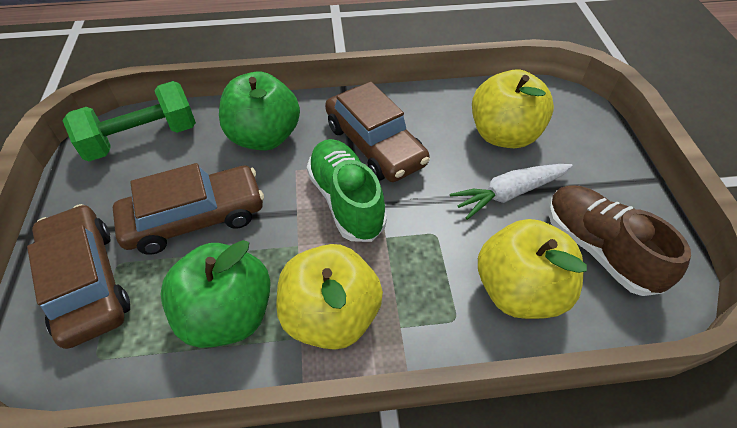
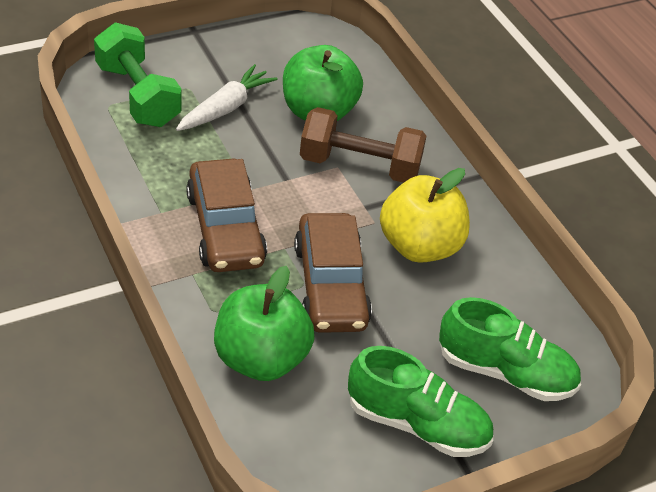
brown car: [27,204,130,349] [113,163,264,255] [325,82,430,182] = 3 -> [186,159,267,272] [294,213,372,333] = 2
brown dumbbell: none = 0 -> [300,107,426,183] = 1
brown shoe: [548,185,691,296] = 1 -> none = 0
green shoe: [307,139,387,242] = 1 -> [348,346,493,457] [439,297,581,401] = 2
yellow apple: [276,244,383,350] [472,69,554,148] [478,219,587,319] = 3 -> [380,168,470,263] = 1

